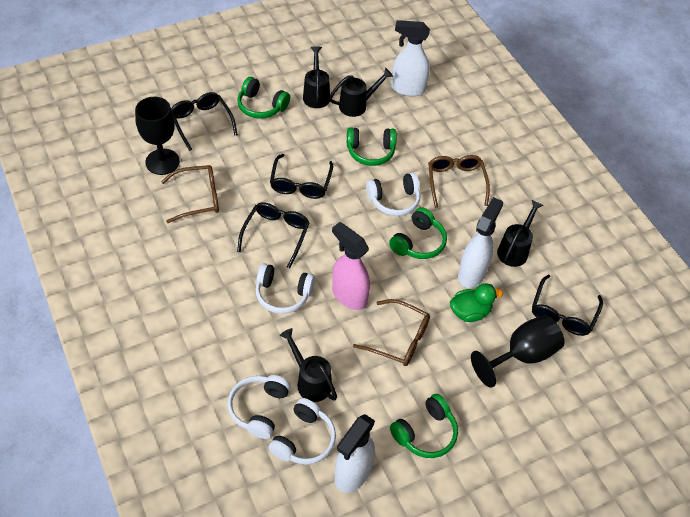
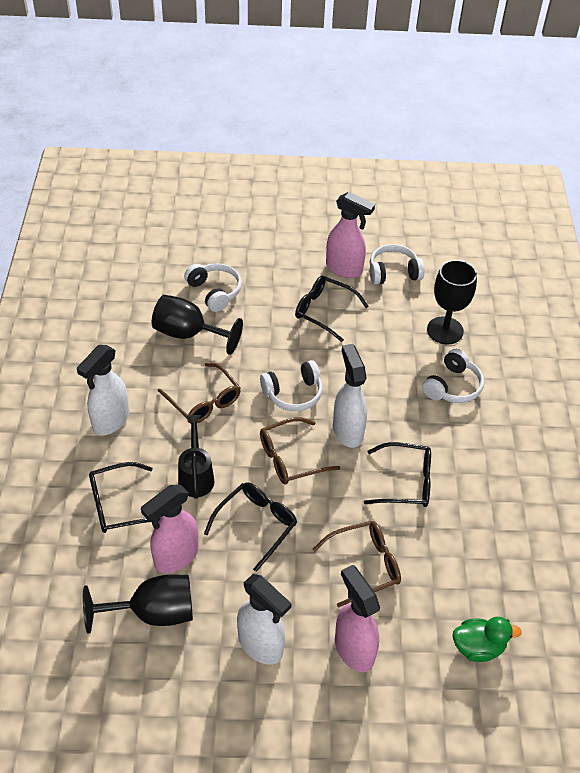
black goblet: [135,97,180,175] [471,315,565,388] = 2 -> [83,575,193,633] [152,295,243,355] [427,260,477,345] = 3
black watering can: [280,328,337,402] [303,46,330,108] [329,68,393,117] [497,200,543,267] = 4 -> [178,415,215,499] = 1
green headphones: [237,77,290,119] [347,127,397,166] [389,207,447,259] [390,394,458,458] = 4 -> none = 0
pink spray bottle: [332,222,370,310] = 1 -> [141,485,198,573] [326,192,375,278] [335,565,380,672] = 3

